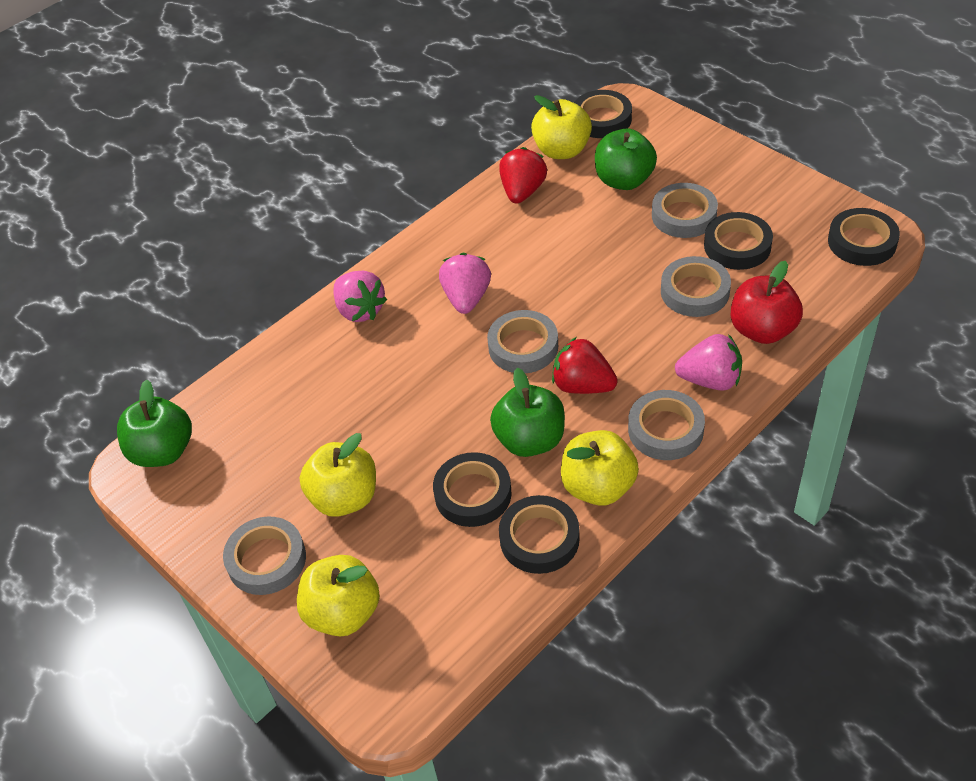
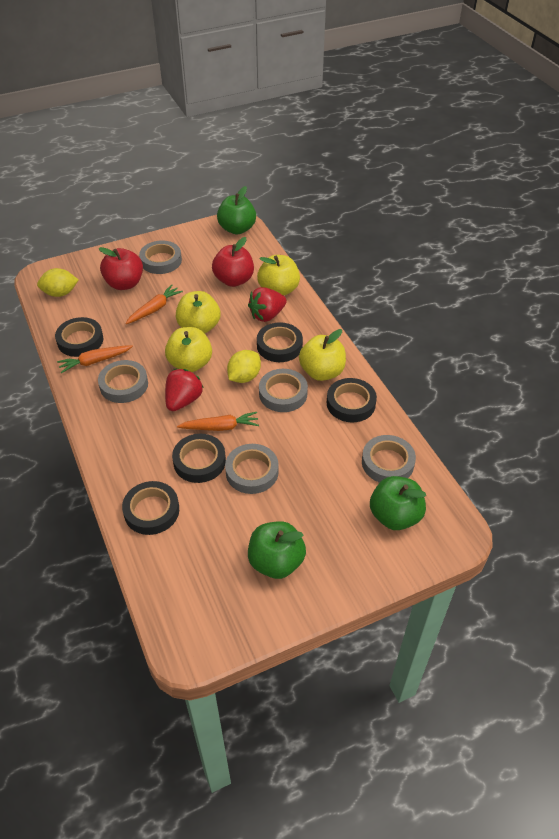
orange carrot: none = 0 -> [57,345,133,373] [125,285,183,324] [177,412,259,431] = 3
pink strawberry: [333,271,387,322] [439,253,491,314] [675,334,742,391] = 3 -> none = 0
red apple: [731,261,803,344] = 1 -> [99,247,143,290] [212,237,254,287] = 2
yellow lemon: none = 0 -> [37,268,78,297] [227,350,261,383] = 2

